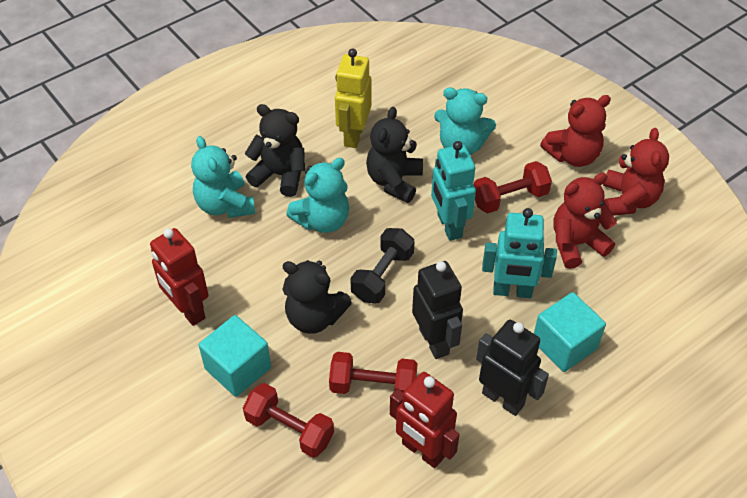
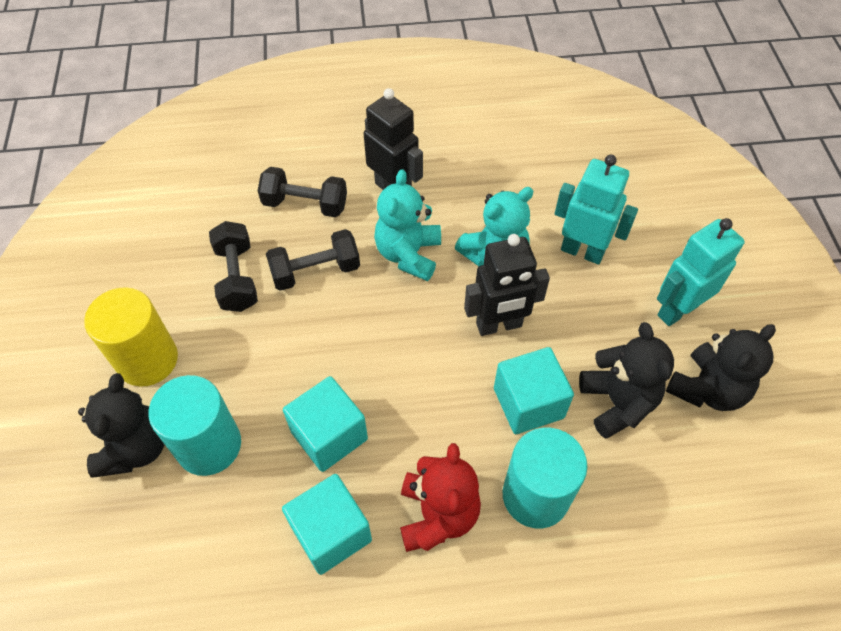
black dumbbell: [350,228,415,304] = 1 -> [209,221,258,312] [258,167,347,217] [266,229,360,291] = 3
red dumbbell: [243,383,334,458] [329,352,418,394] [474,161,552,213] = 3 -> none = 0
red robot: [150,228,209,326] [390,372,460,468] = 2 -> none = 0
red teddy bear: [540,95,611,167] [553,173,617,269] [603,128,669,216] = 3 -> [400,443,481,552] = 1
turquoise cube: [199,315,271,397] [534,292,606,372] = 2 -> [282,474,372,575] [283,376,368,472] [494,347,574,434] = 3
turquoise cylinder: none = 0 -> [148,375,241,476] [503,428,587,528] = 2
turquoise teddy bear: [191,136,255,218] [286,158,349,233] [434,87,496,155] = 3 -> [374,169,441,281] [455,187,534,266] = 2
yellow cylinder: none = 0 -> [84,287,178,387] = 1
yellow robot: [335,48,372,148] = 1 -> none = 0

